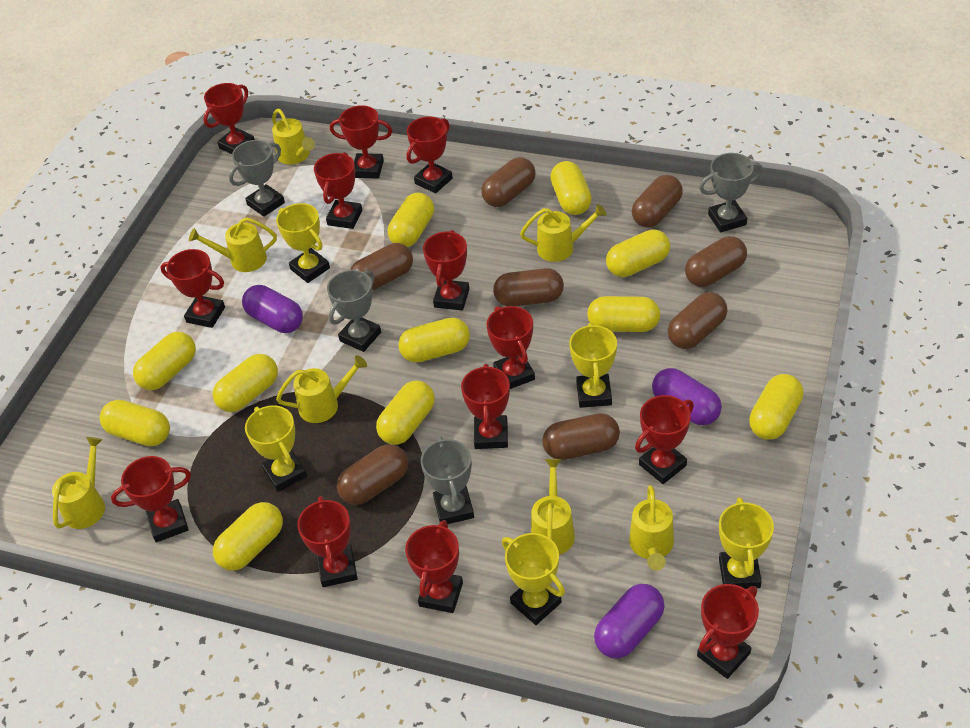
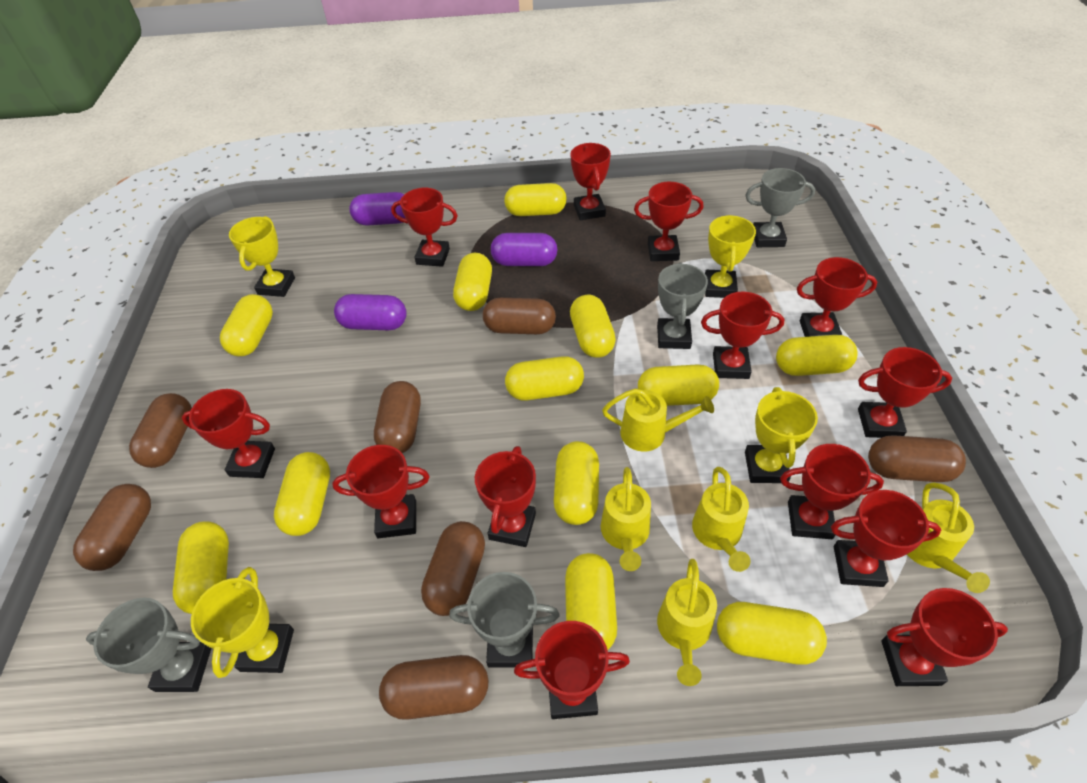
brown capsule: [337,444,408,505] [350,243,413,290] [481,157,536,207] [493,268,564,306] [542,413,620,460] [632,175,683,228] [668,292,727,349] [685,236,747,287] = 8 -> [73,484,151,571] [129,393,192,468] [374,381,421,453] [379,655,488,720] [421,521,485,616] [483,298,556,334] [868,435,966,482] = 7
yellow capsule: [100,400,170,446] [133,332,196,390] [212,354,278,412] [213,502,283,570] [376,381,435,445] [388,193,434,247] [398,318,470,363] [550,161,592,215] [587,296,660,332] [606,229,670,277] [749,374,804,440] = 11 -> [173,521,229,614] [220,294,273,356] [274,452,330,536] [453,253,492,311] [504,183,567,216] [505,356,584,400] [554,441,599,525] [565,553,617,650] [570,294,616,358] [638,364,719,406] [717,602,827,665] [776,335,858,376] = 12
yellow trophy: [245,405,307,492] [276,203,330,283] [502,533,565,625] [569,323,617,408] [719,497,774,589] = 5 -> [191,567,294,678] [229,216,295,297] [705,215,756,298] [745,387,818,483] = 4
yellow watering can: [52,437,105,529] [189,217,277,272] [272,109,315,165] [276,355,367,423] [520,204,607,262] [531,459,575,555] [629,485,674,571] = 7 -> [601,467,651,571] [602,388,714,452] [657,559,717,686] [692,467,751,572] [907,482,990,593] = 5

